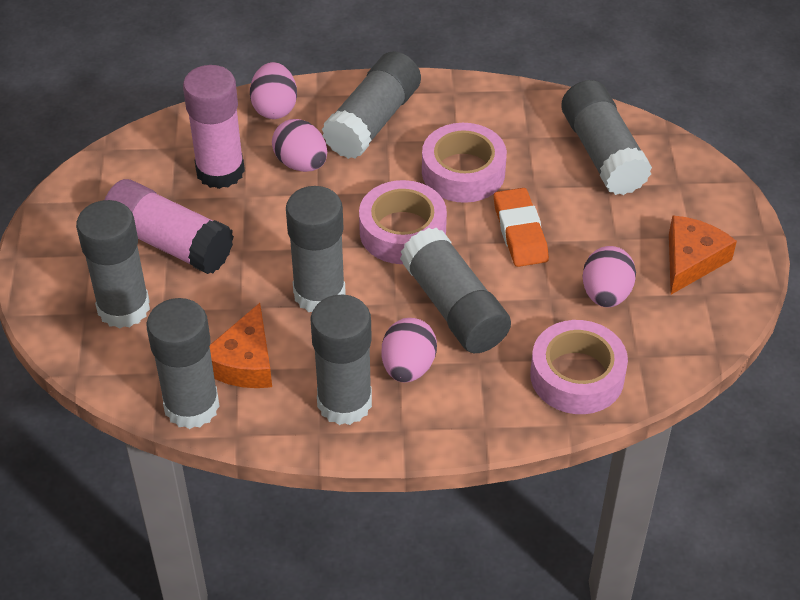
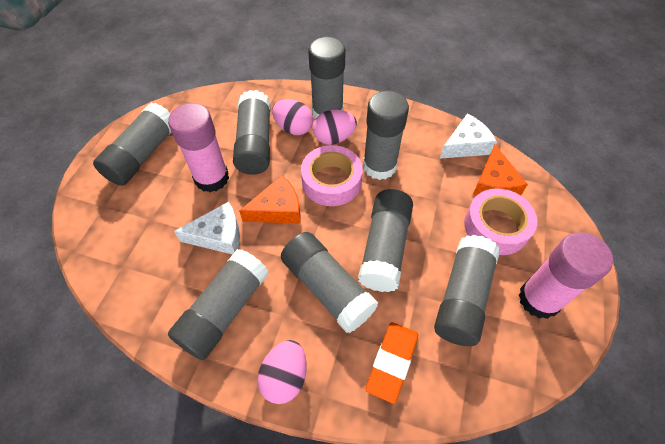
grey glue stick: [76,200,150,329] [147,298,220,429] [286,186,346,312] [310,294,372,425] [322,51,421,159] [400,228,511,353] [561,80,652,195] = 7 -> [93,103,172,186] [168,249,269,360] [233,90,271,175] [281,232,378,333] [308,37,346,119] [358,189,413,292] [363,91,409,180] [434,235,500,346] = 8
pink egg: [250,62,297,119] [272,119,327,172] [381,318,437,382] [583,246,636,307] = 4 -> [257,340,307,404] [272,99,313,135] [313,110,357,145] = 3
pink tape: [359,180,447,264] [422,123,507,203] [530,320,628,414] = 3 -> [301,145,363,206] [464,188,537,255] = 2
white cheese: none = 0 -> [174,202,240,255] [440,114,497,158] = 2

